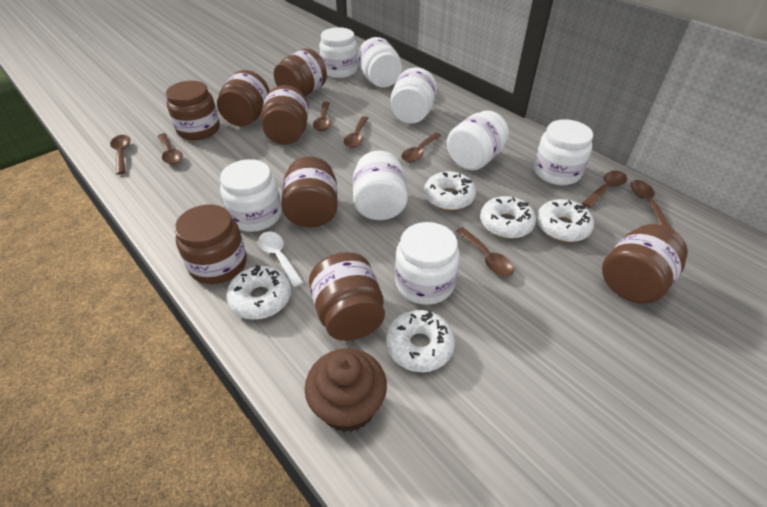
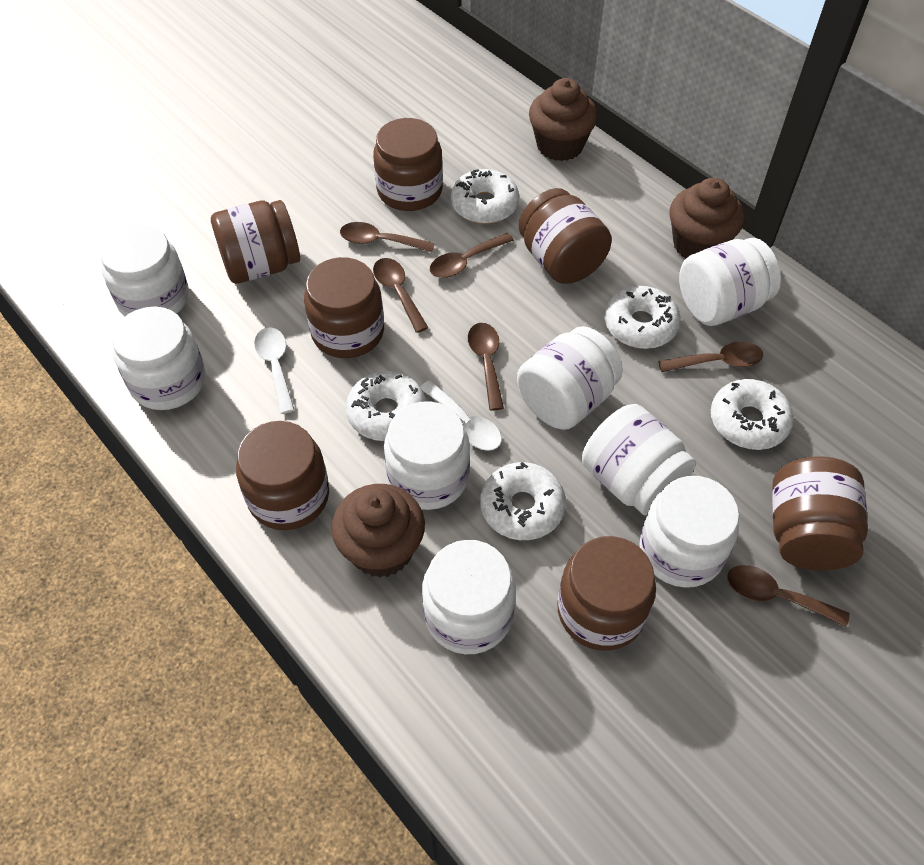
brown cupcake: [305,348,387,432] = 1 -> [331,484,425,578] [529,78,598,161] [669,178,745,258] = 3
brown jar: [166,81,220,140] [175,205,247,284] [217,70,270,126] [261,85,309,145] [274,48,327,96] [281,156,338,227] [309,252,385,341] [602,224,688,304] = 8 -> [211,200,300,284] [236,421,329,530] [304,257,384,358] [373,118,443,211] [519,188,612,284] [557,536,656,651] [772,457,868,571] = 7
brown spoon: [110,135,130,175] [158,133,183,165] [313,102,331,131] [344,116,369,148] [401,133,441,162] [456,227,514,276] [582,170,627,208] [630,180,672,229] = 8 -> [340,222,435,252] [373,258,428,333] [430,233,514,278] [468,323,504,411] [658,342,763,372] [727,565,850,627] = 6
white spoon: [258,232,304,287] = 1 -> [254,327,295,414] [420,380,502,451] = 2

